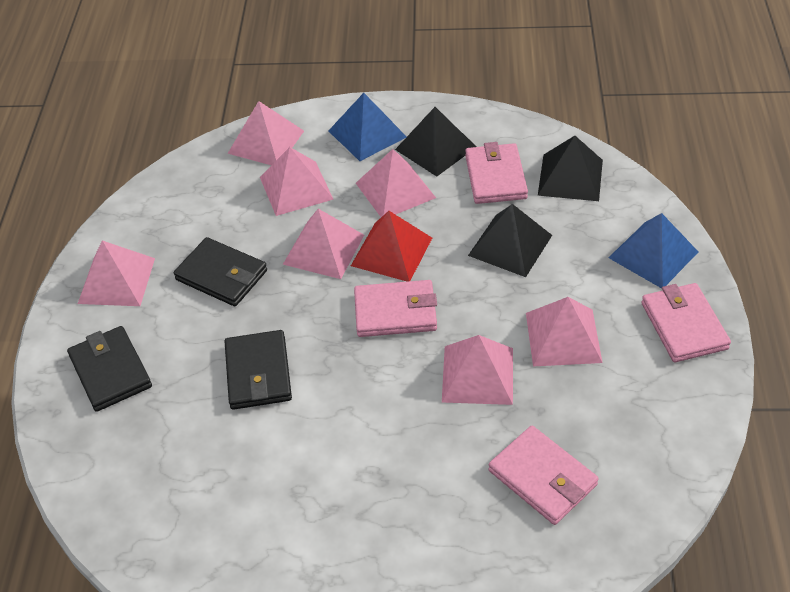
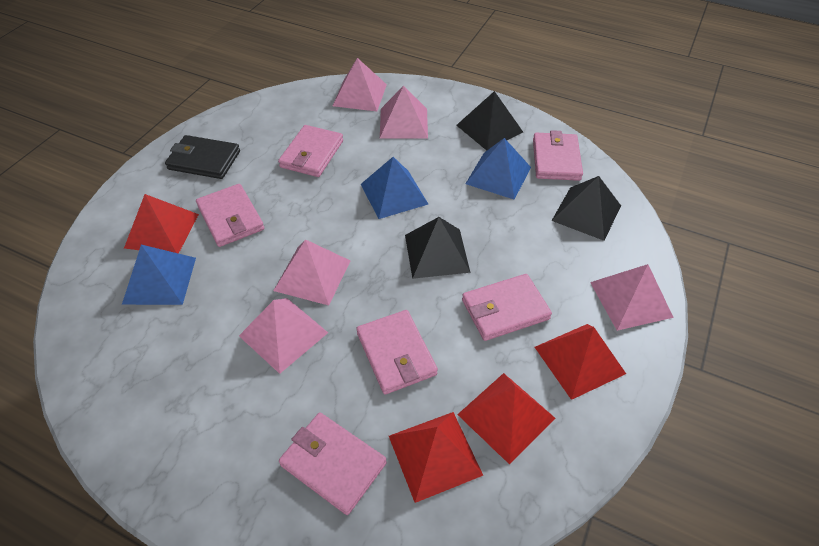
black wallet: [67,326,152,412] [174,237,267,306] [224,330,292,410] = 3 -> [165,135,240,179] = 1
blue pyramid: [329,93,407,161] [609,213,698,288] = 2 -> [122,245,196,305] [361,157,428,219] [466,138,531,200] = 3
pink pyramid: [78,240,155,306] [227,101,304,165] [260,147,333,216] [283,209,364,279] [356,149,436,217] [442,335,513,405] [526,297,603,366] = 7 -> [239,298,328,374] [273,239,350,306] [333,58,387,111] [380,86,428,139] [590,264,674,331] = 5
pink wallet: [354,280,437,337] [465,142,528,204] [488,426,599,525] [641,283,731,362] = 4 -> [196,184,264,247] [278,125,343,177] [279,413,387,515] [356,310,438,394] [462,274,552,341] [533,130,583,181] = 6
red pyramid: [351,211,432,282] = 1 -> [124,194,199,254] [389,412,483,503] [457,373,556,464] [535,324,626,400] = 4

